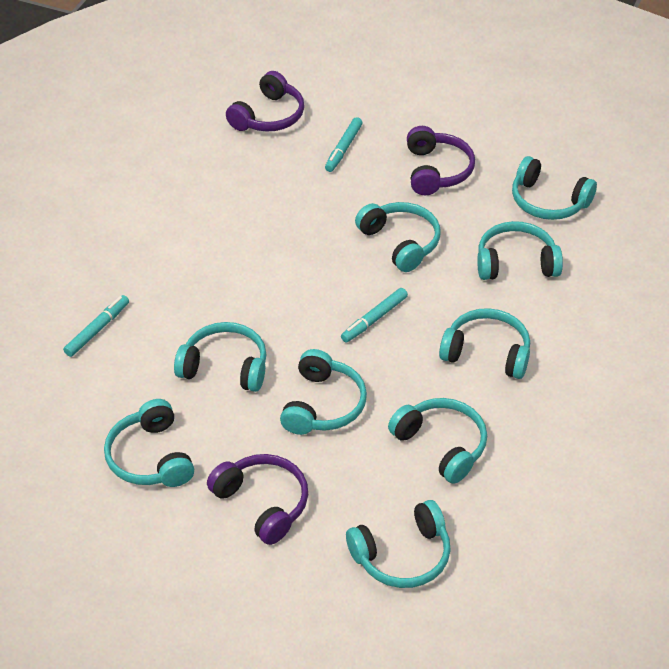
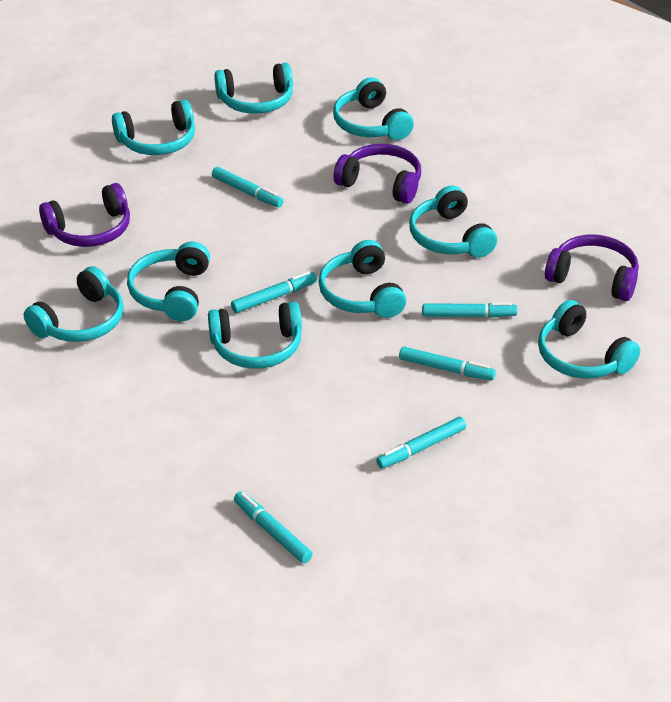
turquoise marker: [63,295,129,357] [325,117,363,172] [341,288,408,343] = 3 -> [212,167,283,208] [231,271,317,313] [234,492,313,563] [376,417,466,469] [399,347,496,381] [422,302,518,318] = 6

